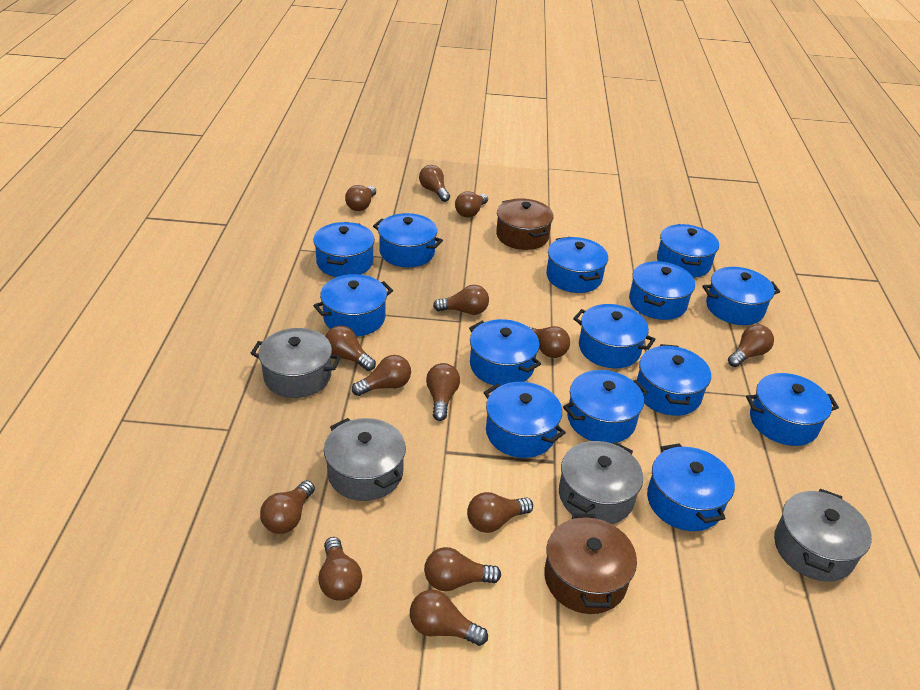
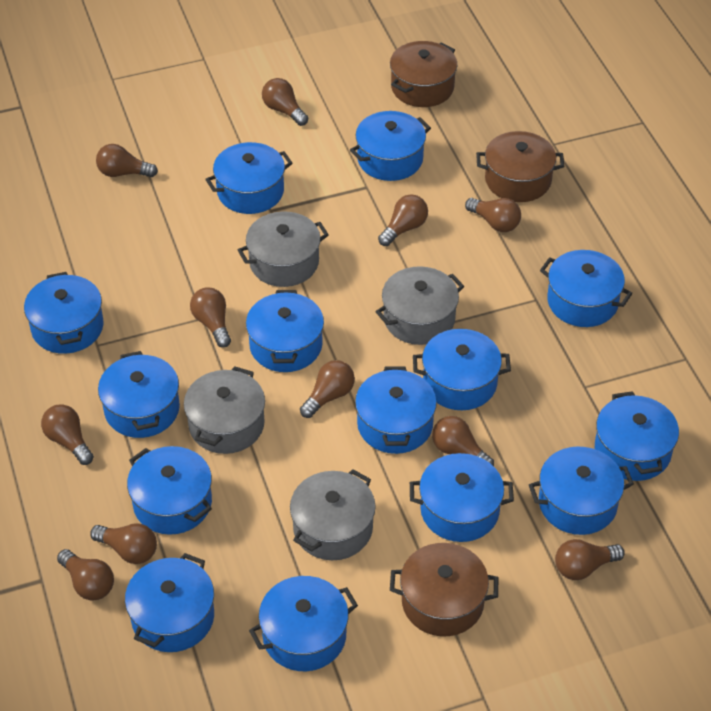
brown light bulb: [260,480,315,534] [318,537,362,601] [325,326,376,371] [345,185,376,211] [352,355,411,396] [410,589,488,646] [419,165,450,202] [424,547,501,591] [426,363,460,421] [433,285,489,315] [455,191,488,218] [467,492,533,533] [528,326,570,358] [728,324,774,367] = 14 -> [41,404,94,465] [57,549,114,601] [90,523,157,564] [96,144,158,177] [190,287,231,348] [262,78,308,126] [300,360,355,418] [378,194,428,246] [432,416,494,466] [465,198,521,232] [555,539,625,580] = 11
brown pot: [496,198,554,250] [544,514,637,614] = 2 -> [390,41,457,107] [390,543,499,636] [476,131,564,202] = 3

